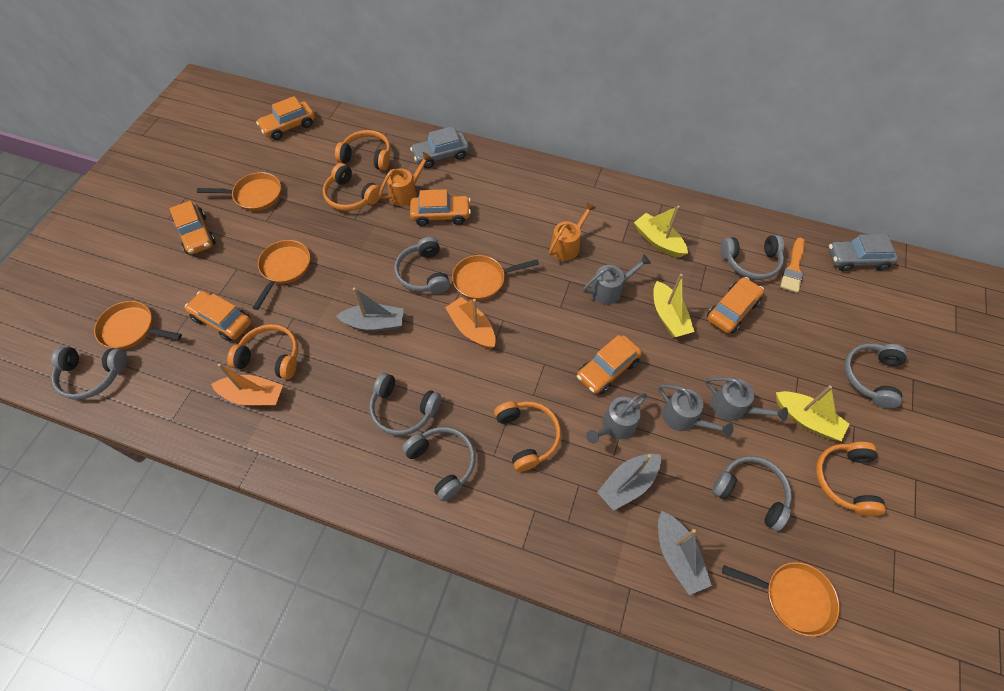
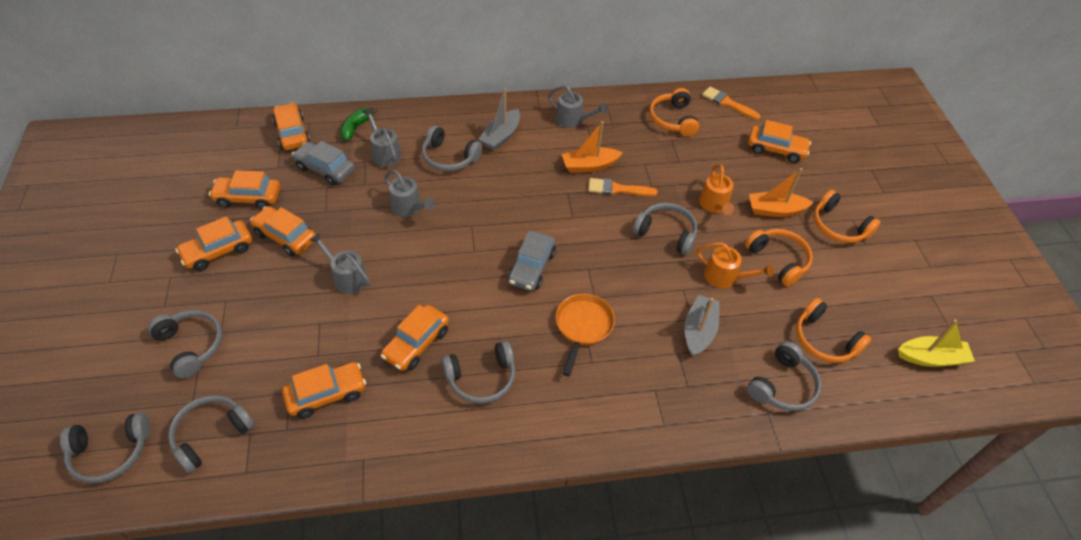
green banana: none = 0 -> [340,108,378,141] = 1
grey boat: [336,287,404,331] [597,454,661,511] [658,511,712,595] = 3 -> [479,88,520,151] [684,295,720,357] = 2
orange brush: [780,238,805,293] = 1 -> [588,178,658,196] [702,87,760,120] = 2
orange car: [170,201,215,255] [185,291,252,342] [256,96,315,140] [410,189,471,226] [577,335,642,394] [707,277,764,333] = 6 -> [175,216,252,271] [209,170,280,209] [250,206,316,256] [272,103,310,150] [282,362,366,419] [381,305,449,371] [748,120,811,163] = 7
orange headphones: [227,324,298,379] [323,163,380,211] [335,130,391,170] [494,401,561,472] [816,442,886,516] = 5 -> [649,88,699,136] [745,229,813,286] [796,298,871,363] [814,190,881,243] = 4
orange pan: [94,301,182,349] [197,172,281,211] [252,240,310,310] [452,255,539,300] [722,562,840,637] = 5 -> [556,294,615,376] = 1
yellow boat: [634,206,688,258] [654,274,695,337] [776,385,850,441] = 3 -> [898,319,975,367] = 1

